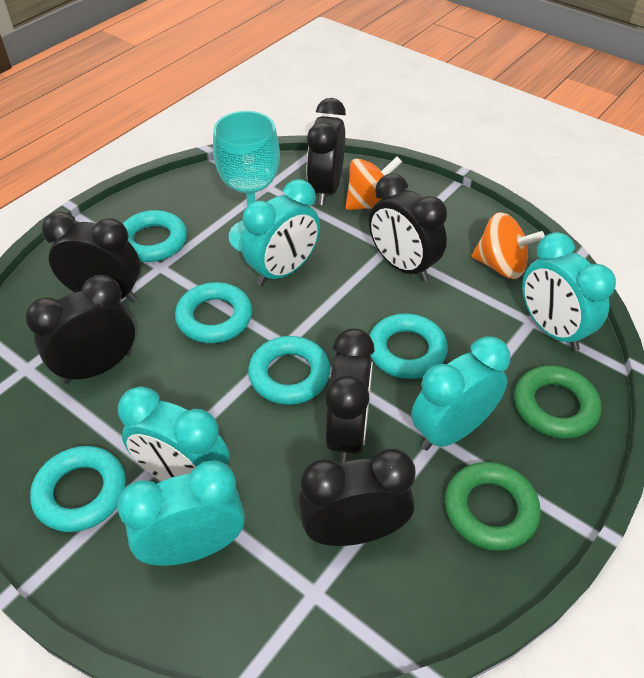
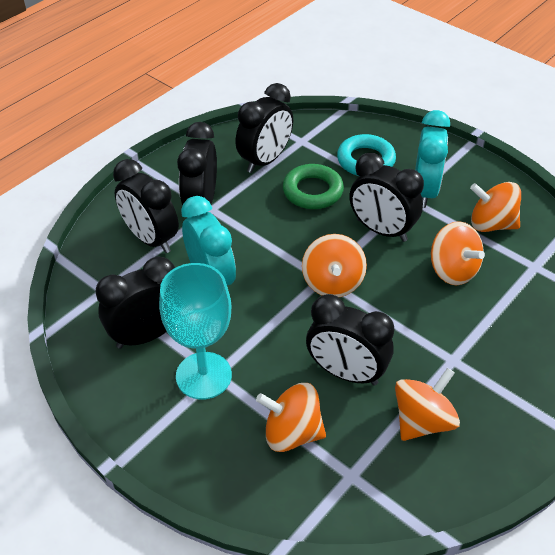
green ring: [445,462,541,551] [514,365,601,439] = 2 -> [283,164,344,209] = 1
orange spinning top: [345,156,402,210] [471,212,545,279] = 2 -> [256,383,326,452] [302,234,367,297] [395,368,460,441] [431,221,485,285] [470,182,521,232] = 5
turquoise clock: [117,460,245,566] [118,386,229,481] [241,179,320,286] [411,336,510,451] [522,232,616,351] = 5 -> [181,196,236,286] [415,110,450,208] = 2
turquoise ring: [30,446,126,532] [123,210,187,262] [175,282,252,343] [248,336,330,405] [369,313,448,379] = 5 -> [337,134,396,176] = 1

